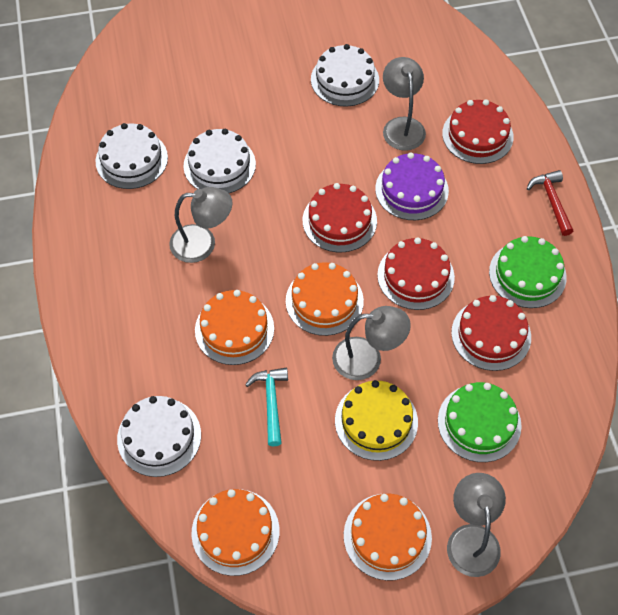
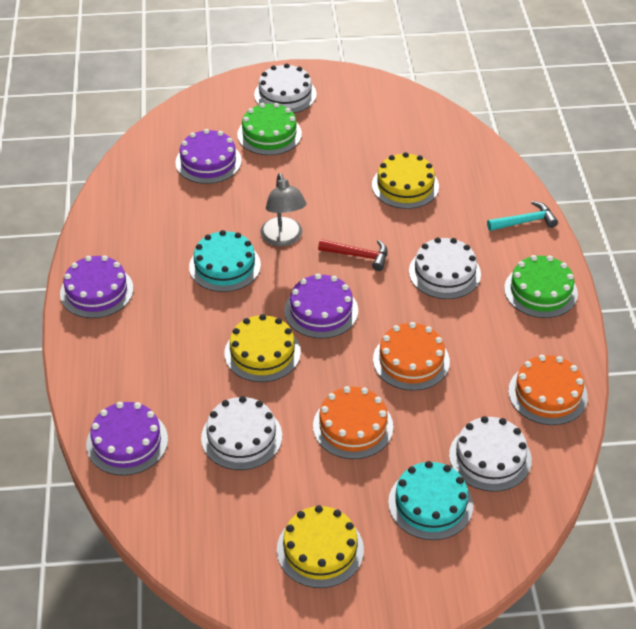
grey lamp: [169,187,233,263] [332,306,411,380] [383,57,426,151] [447,473,506,577] = 4 -> [260,173,307,246] = 1
orange cake: [191,489,279,576] [195,290,274,365] [286,262,364,336] [344,494,432,581] = 4 -> [313,386,393,459] [373,322,450,391] [508,355,588,425] = 3
purple cake: [375,152,449,220] = 1 -> [60,255,133,318] [86,402,168,476] [175,129,242,184] [284,274,358,339] = 4
red cake: [303,183,377,252] [377,237,455,310] [442,100,514,164] [451,295,531,371] = 4 -> none = 0
turquoise cake: none = 0 -> [189,230,261,292] [388,461,473,540] = 2
yellow cake: [335,380,418,461] = 1 -> [225,314,301,382] [277,505,364,588] [372,152,439,209] = 3

